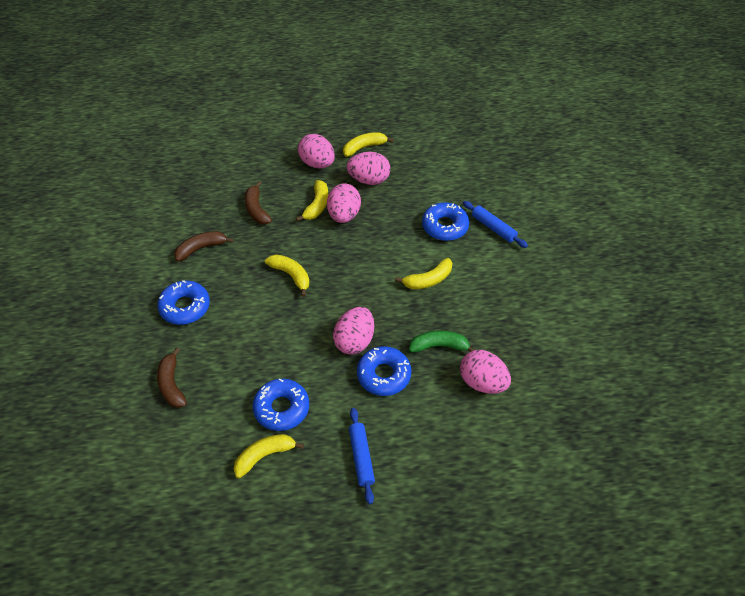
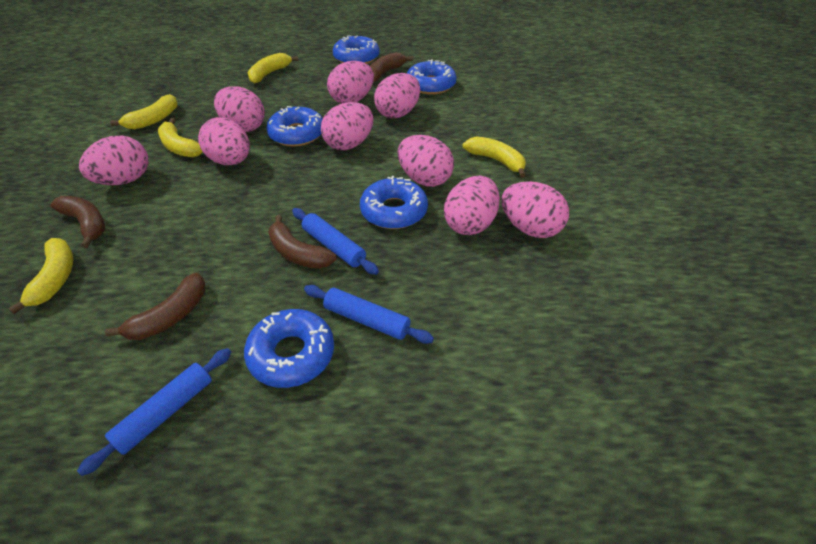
blue donut: [157,280,210,325] [253,378,309,431] [357,346,412,396] [422,203,469,241] = 4 -> [244,309,334,388] [266,106,323,147] [333,35,379,64] [360,176,428,229] [407,59,457,95] = 5
blue rolling pin: [349,408,375,504] [463,201,528,248] = 2 -> [77,348,232,476] [292,208,379,275] [304,285,434,344] = 3
brown banana: [157,348,187,408] [174,231,234,262] [245,181,272,224] = 3 -> [50,196,105,248] [105,273,205,340] [268,215,336,269] [370,52,413,82] = 4
green banana: [409,330,474,352] = 1 -> none = 0
pink egg: [298,134,335,168] [327,183,361,223] [333,307,374,355] [347,152,390,185] [460,350,511,394] = 5 -> [79,135,148,185] [198,117,250,165] [214,86,265,132] [321,102,374,150] [327,61,374,104] [374,73,420,118] [398,135,454,187] [444,176,500,235] [502,181,569,238] = 9

